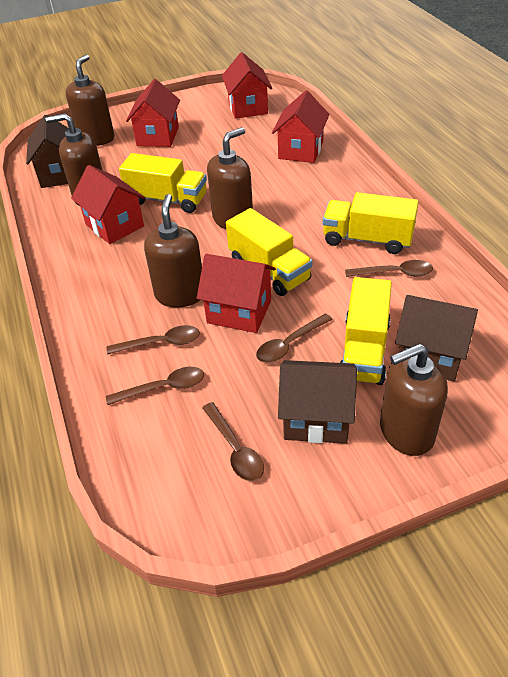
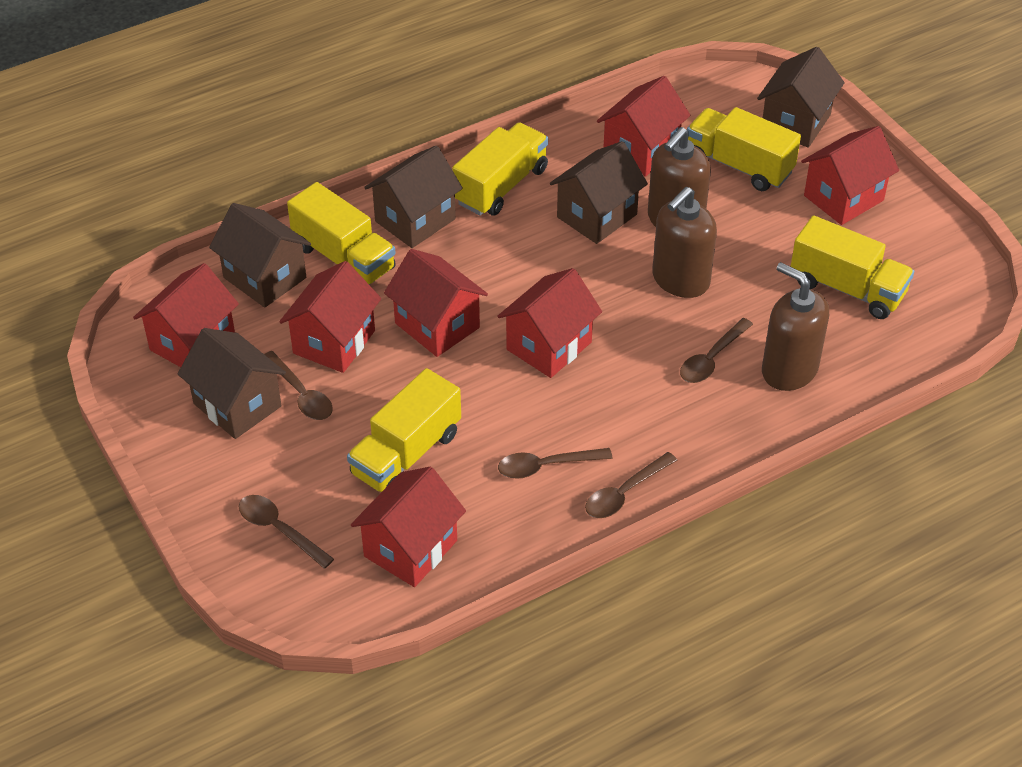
brown house: [26,115,69,188] [278,360,357,444] [395,295,478,381] = 3 -> [178,328,286,439] [209,203,311,308] [364,146,463,248] [550,141,648,244] [757,47,845,147] = 5
brown soap dispenser: [46,113,102,206] [66,54,114,146] [144,194,202,307] [207,127,253,229] [380,344,448,456] = 5 -> [648,127,711,227] [652,187,717,298] [762,262,829,391] = 3
red house: [71,165,145,244] [126,79,180,147] [197,254,276,333] [222,52,272,119] [272,91,330,163] = 5 -> [133,263,239,367] [279,261,381,373] [351,467,466,587] [384,249,488,357] [497,268,602,378] [597,76,691,177] [801,126,899,225] = 7
yellow truck: [119,153,207,213] [226,208,312,296] [323,192,419,254] [340,277,392,385] = 4 -> [287,182,396,285] [347,368,461,492] [452,122,548,216] [687,107,801,191] [790,216,914,319] = 5

